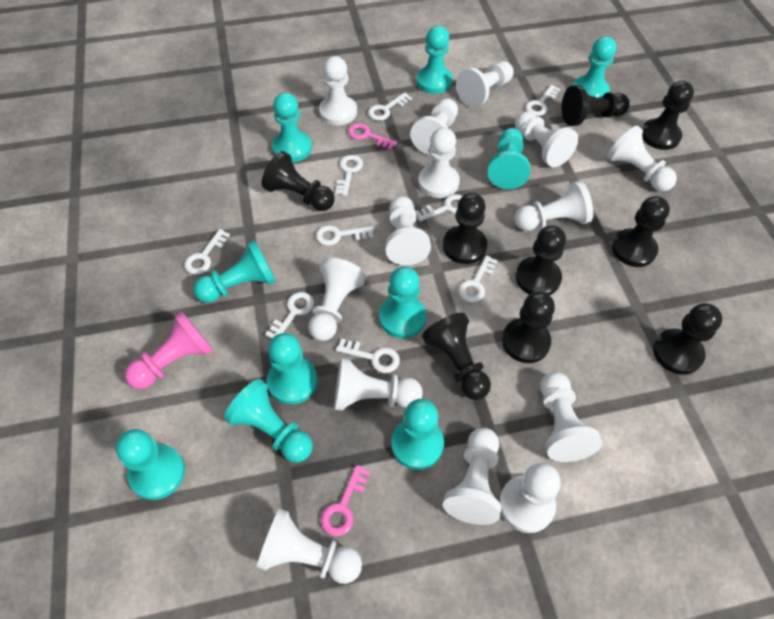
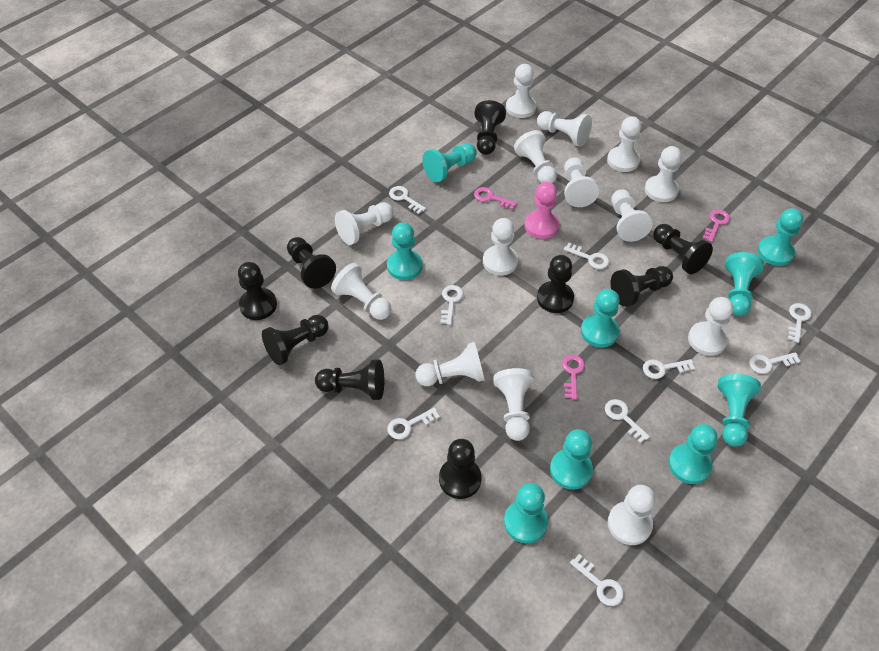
pink key: [321,465,370,536] [348,123,397,150] = 2 -> [474,187,517,210] [562,355,585,399] [703,210,730,242] = 3
turquoise pawn: [116,429,185,500] [193,240,276,303] [224,379,313,463] [267,333,318,405] [272,92,312,162] [379,267,426,338] [391,399,444,470] [416,26,453,94] [488,128,530,189] [573,36,616,98] = 10 -> [387,222,422,280] [422,143,477,182] [504,483,548,543] [550,429,593,490] [581,289,620,348] [668,424,718,484] [718,374,761,447] [725,252,764,316] [757,208,803,266] = 9

